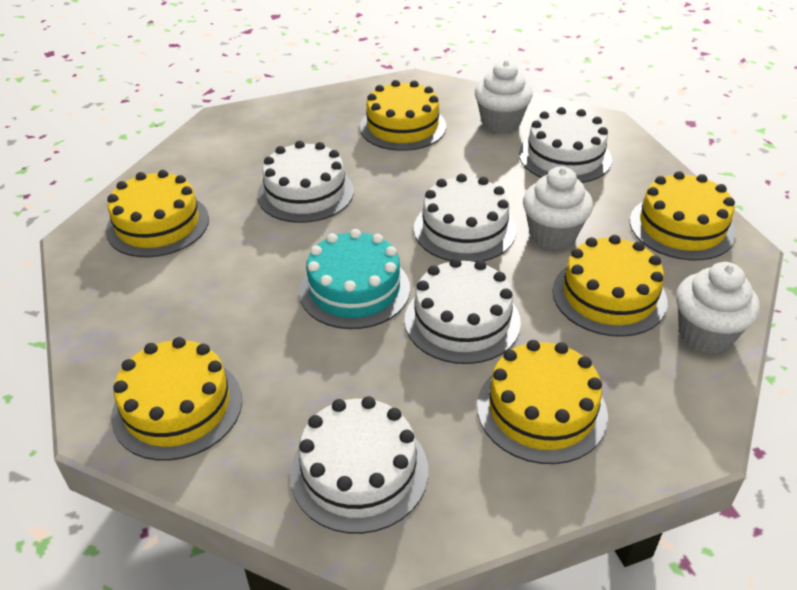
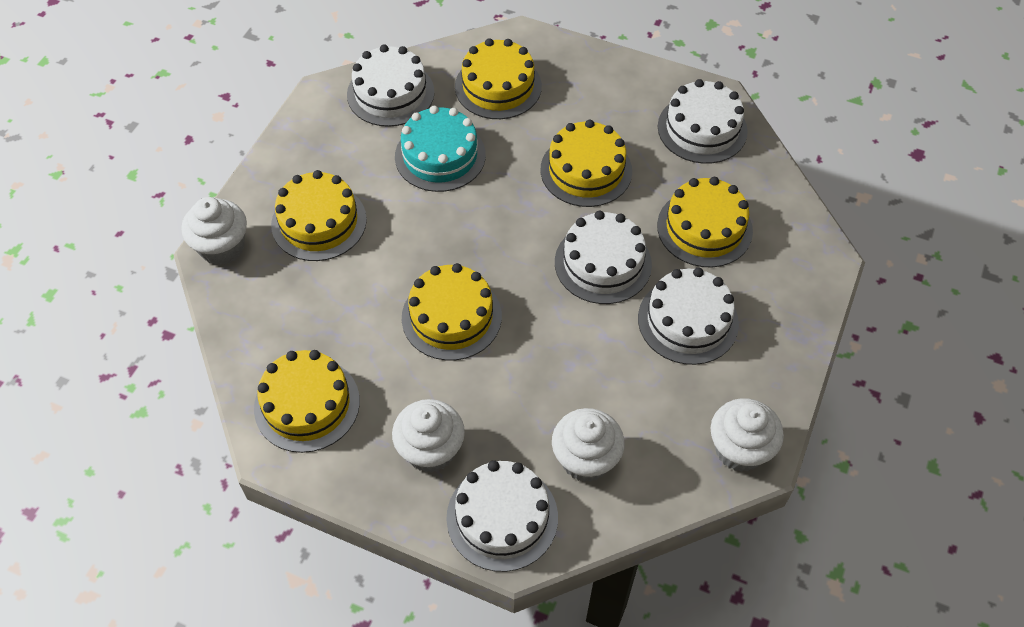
white cupcake: [475,60,533,133] [523,167,593,250] [676,262,760,354] = 3 -> [181,197,247,266] [392,399,465,473] [552,408,625,482] [711,398,784,472] = 4

